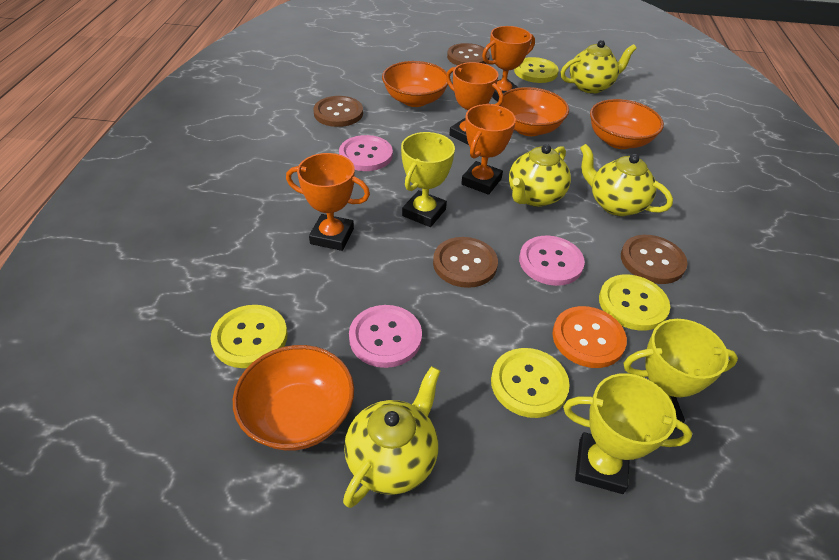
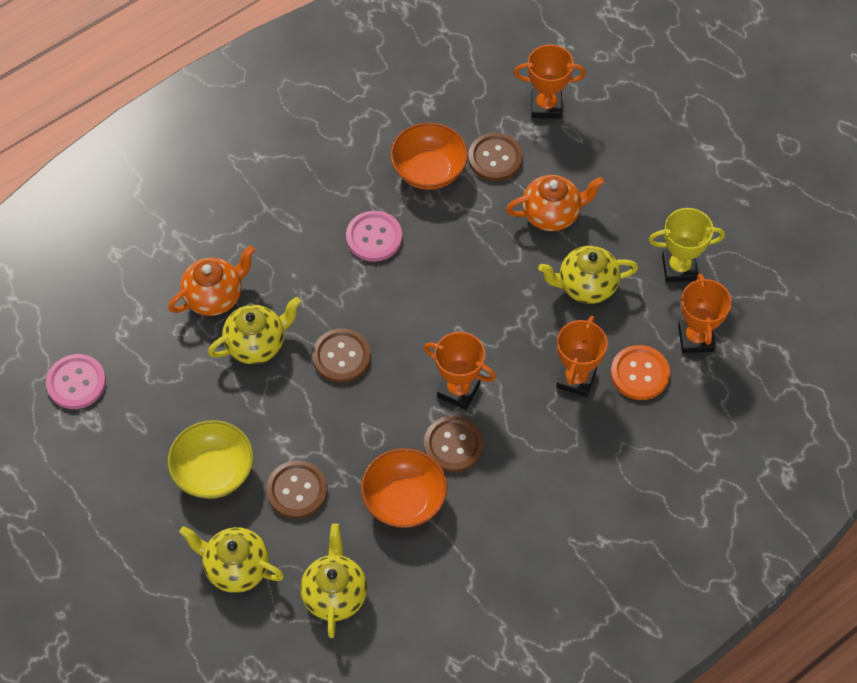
orange bowl: [233,345,354,451] [382,61,448,107] [498,87,569,136] [590,99,664,149] = 4 -> [361,448,447,528] [390,123,468,190] = 2
orange teapot: none = 0 -> [168,245,255,316] [506,175,604,231] = 2
pink button: [339,135,393,171] [349,305,422,368] [519,236,585,286] = 3 -> [46,354,106,409] [346,211,402,262] = 2
yellow bowl: none = 0 -> [168,420,253,499] = 1
yellow button: [210,305,287,368] [491,348,570,418] [514,57,559,83] [599,275,670,331] = 4 -> none = 0
yellow trophy: [401,132,455,227] [563,373,692,494] [623,319,738,429] = 3 -> [649,208,725,282] = 1

